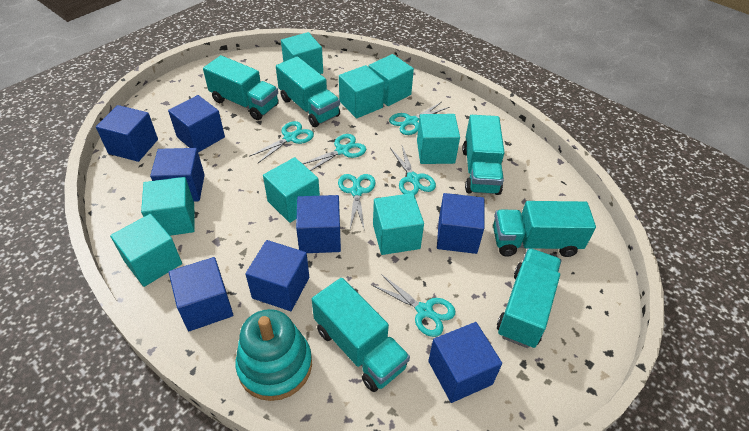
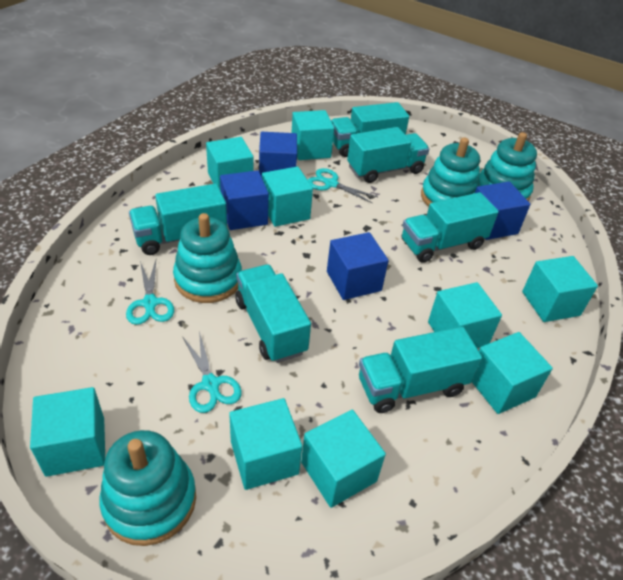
blue cube: [96,105,158,162] [150,148,205,202] [168,95,225,152] [169,257,233,331] [245,240,309,311] [296,195,341,253] [428,322,502,403] [437,193,484,254] = 8 -> [220,170,269,230] [259,132,297,177] [327,232,389,300] [475,181,530,240] = 4
turquoise cube: [110,214,182,287] [141,177,194,236] [263,157,320,223] [281,32,323,74] [339,65,384,118] [368,54,414,106] [373,193,424,255] [417,114,460,164] = 8 -> [30,387,105,477] [206,137,254,191] [229,398,302,490] [262,166,313,227] [292,110,334,160] [301,410,386,508] [428,282,502,348] [472,332,553,414] [522,256,598,322] = 9
turquoise scissors: [249,121,314,163] [302,134,366,171] [338,174,376,228] [372,274,456,337] [389,102,449,135] [390,146,436,195] = 6 -> [126,260,174,325] [182,331,242,413] [308,168,378,203] = 3
turquoise stacking toy: [235,309,312,401] = 1 -> [100,430,196,546] [173,213,242,303] [421,138,480,207] [479,132,537,202] = 4

